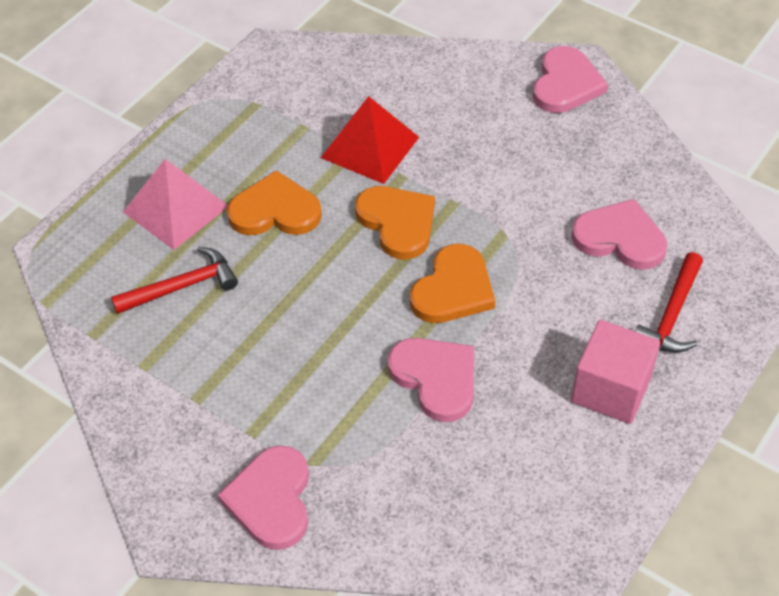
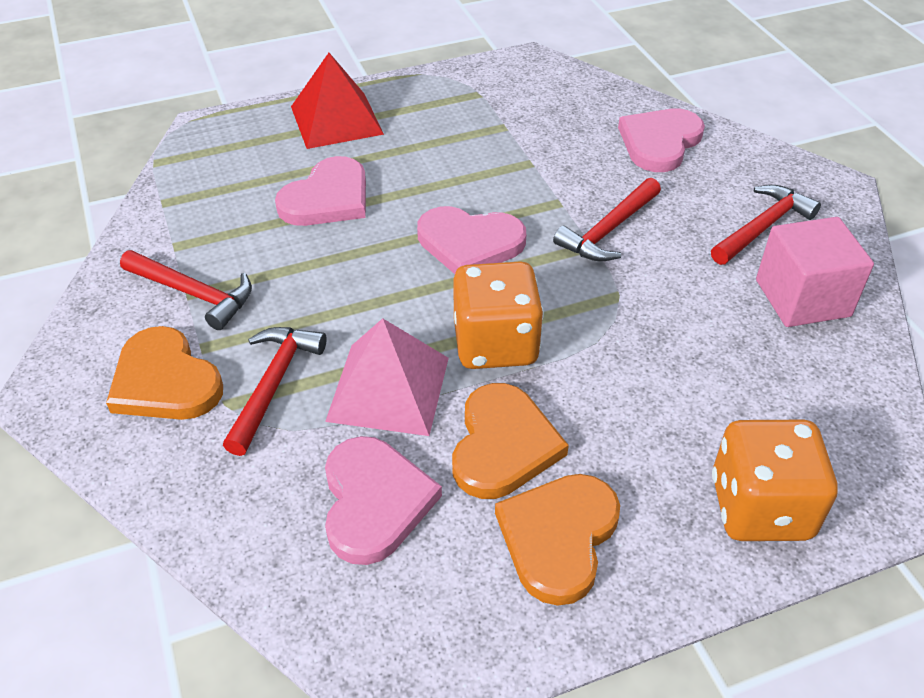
orange dice: none = 0 -> [453,261,544,369] [712,420,838,541] = 2
red hammer: [111,247,238,314] [635,252,703,353] = 2 -> [120,250,252,330] [223,327,327,456] [553,178,661,262] [711,185,821,265] = 4

